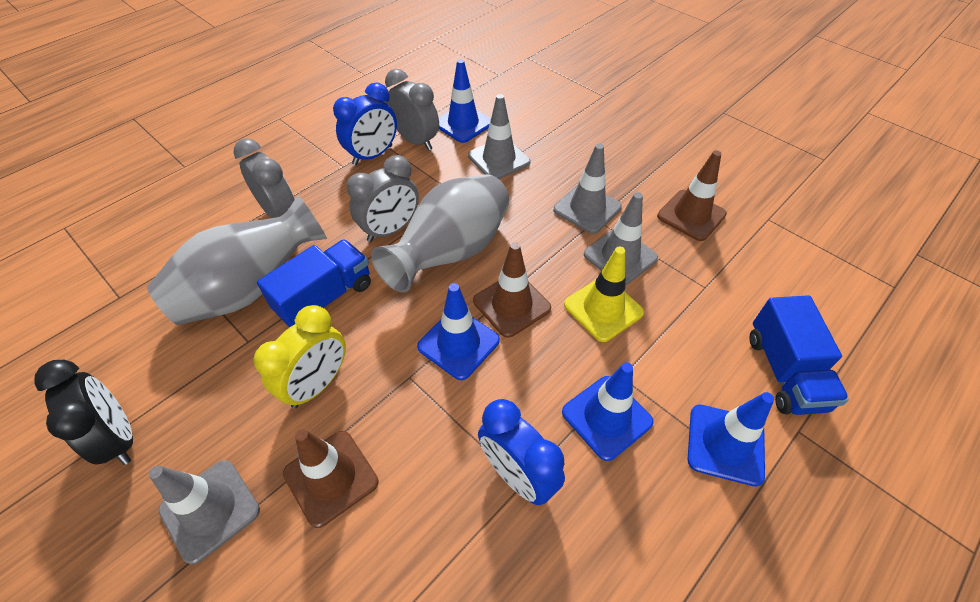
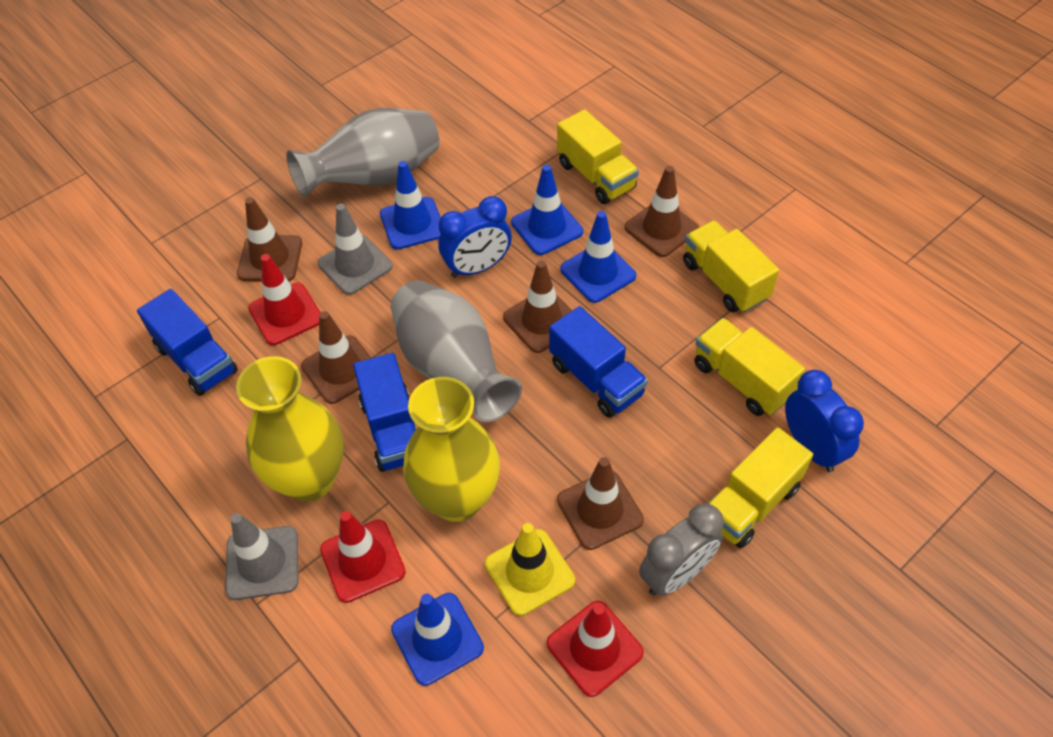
black clock: [34,360,133,465] = 1 -> none = 0
blue truck: [257,239,371,327] [749,295,849,415] = 2 -> [137,289,238,396] [353,353,416,472] [549,306,648,418] = 3
brown traffic cone: [283,429,378,528] [473,242,551,338] [657,150,727,241] = 3 -> [237,197,302,281] [301,311,371,404] [503,260,572,353] [557,457,644,550] [625,166,699,257] = 5
grey clock: [234,138,295,218] [347,155,419,242] [385,69,439,151] = 3 -> [639,503,724,596] = 1
grey traffic cone: [149,460,260,565] [468,94,530,179] [554,144,622,234] [584,192,658,285] = 4 -> [225,513,298,600] [318,204,392,295] = 2
red traffic cone: none = 0 -> [248,254,321,345] [320,511,406,603] [547,601,644,697] = 3
yellow clock: [254,305,346,408] = 1 -> none = 0
yellow truck: none = 0 -> [557,109,639,204] [683,220,779,313] [694,318,805,416] [708,427,813,548] = 4
yellow vase: none = 0 -> [236,356,344,502] [403,377,500,522] = 2

